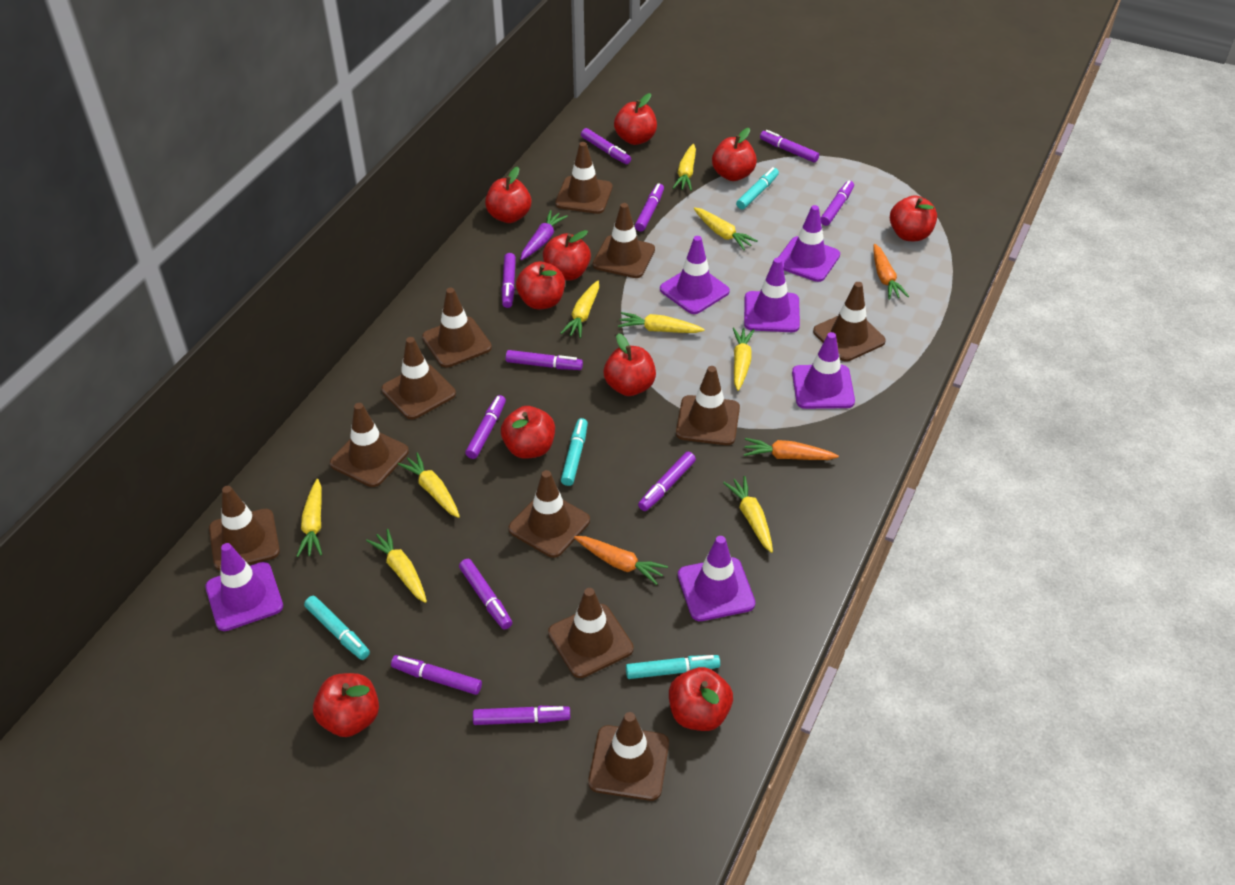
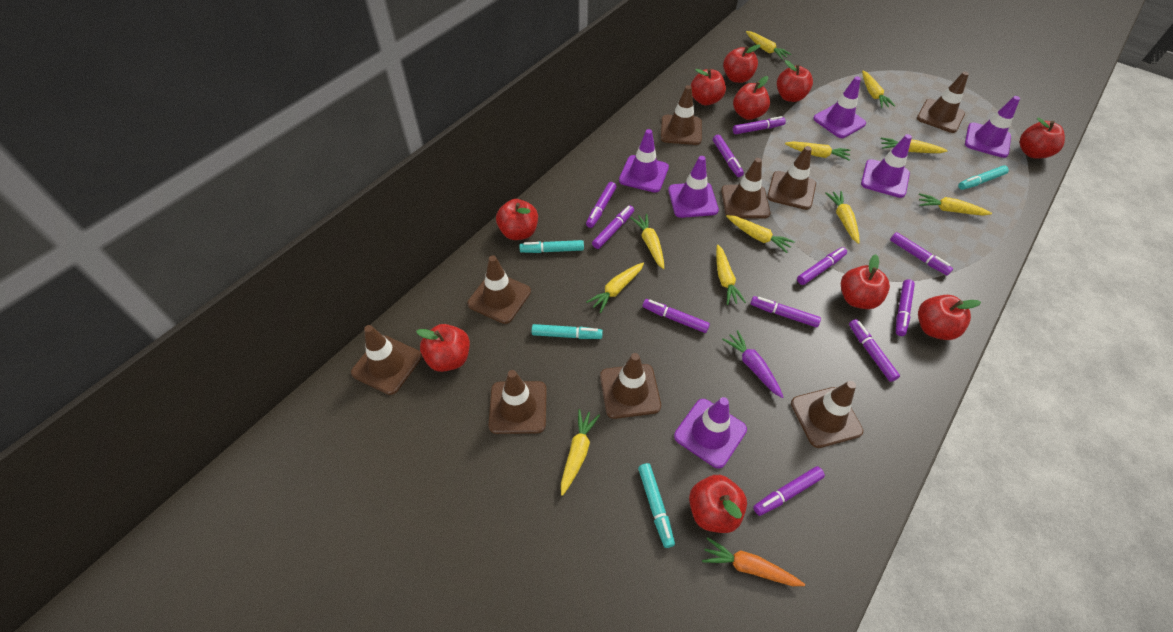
brown traffic cone: [209,486,280,571] [330,403,409,487] [381,337,456,419] [422,288,492,368] [508,470,590,558] [548,588,634,678] [555,142,613,214] [588,712,669,801] [593,203,655,278] [676,366,740,445] [813,282,886,362] = 11 -> [351,325,422,395] [467,255,531,324] [489,370,547,434] [600,353,661,419] [661,85,702,145] [721,158,770,219] [767,146,816,210] [791,381,863,448] [917,72,969,133] = 9
orange carrot: [574,536,668,585] [744,438,839,460] [873,244,909,300] = 3 -> [702,537,805,586] = 1
yellow carrot: [296,479,322,557] [366,529,427,603] [398,452,460,518] [560,280,599,338] [618,312,705,333] [673,144,696,191] [694,207,758,250] [723,476,773,553] [733,328,754,391] = 9 -> [561,409,600,496] [586,263,644,313] [631,214,664,269] [716,244,746,305] [726,215,795,253] [746,31,792,60] [785,141,850,161] [825,191,860,244] [862,71,895,108] [881,138,948,153] [919,193,992,216] = 11

